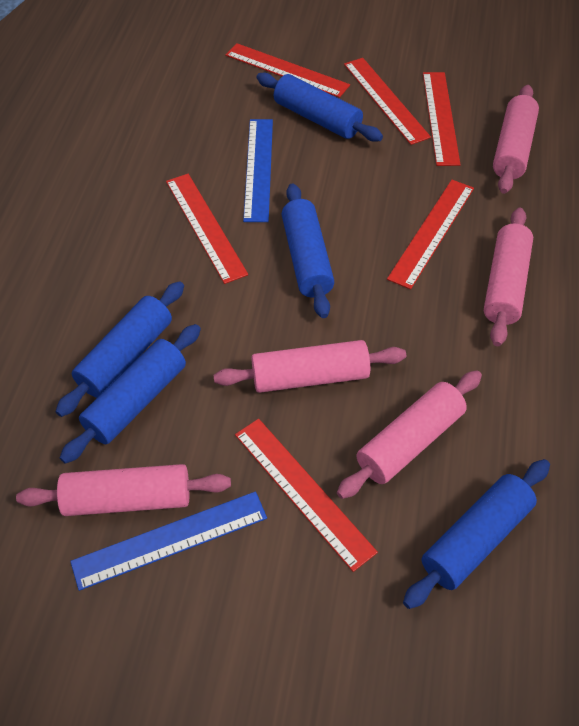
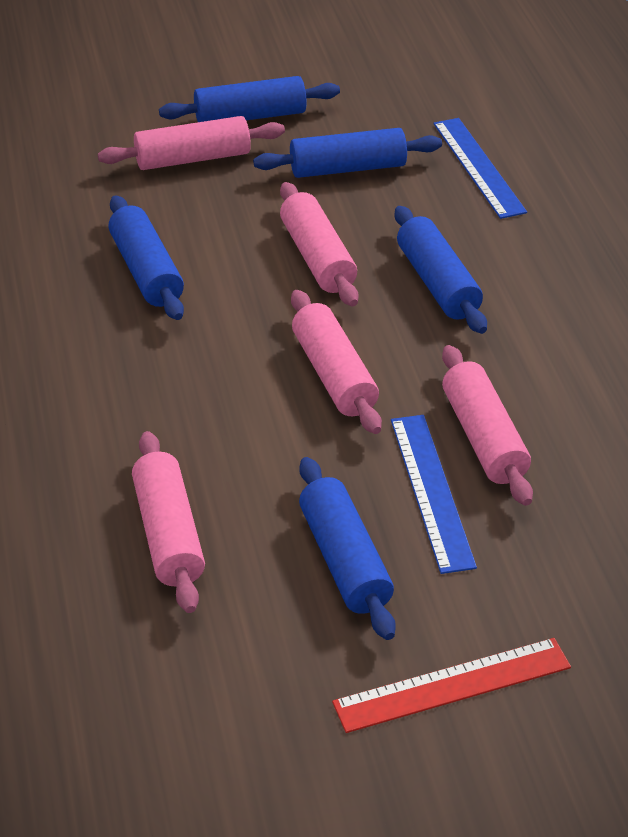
red ruler: [166,174,248,284] [225,43,350,98] [235,419,378,572] [344,58,431,145] [387,180,474,290] [423,72,461,166] = 6 -> [332,638,571,733] = 1

